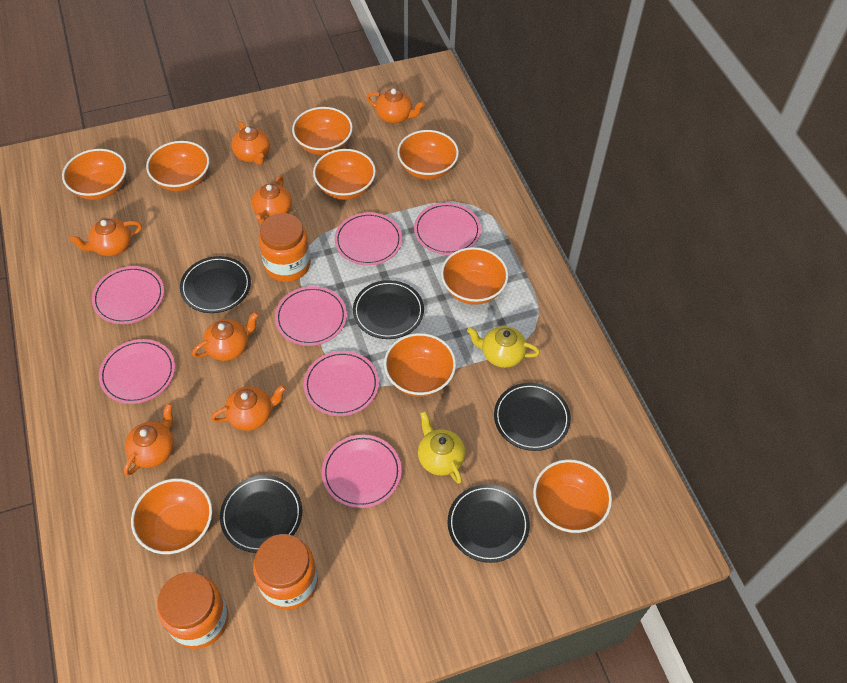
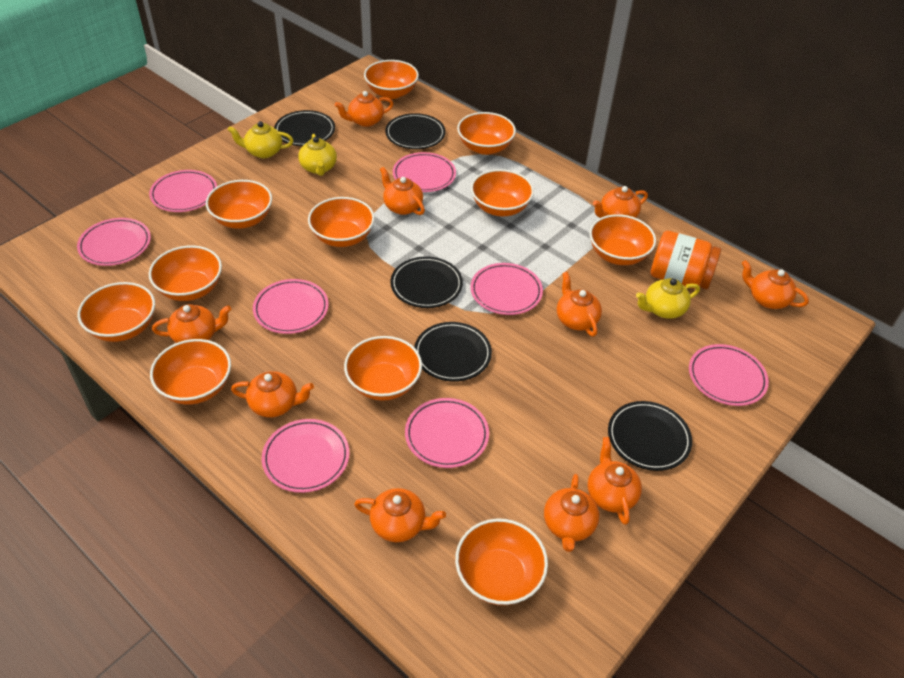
orange bowl: [62,149,127,200] [131,479,212,554] [146,141,209,191] [292,107,353,155] [313,149,376,200] [384,333,456,397] [397,130,459,180] [441,247,508,305] [533,459,612,533] = 9 -> [78,282,155,342] [149,245,222,301] [150,339,231,404] [206,180,272,229] [308,197,375,247] [344,336,422,401] [364,60,419,99] [455,519,548,605] [457,112,516,155] [471,169,534,216] [589,214,656,265] = 11
orange jar: [157,572,229,649] [253,534,318,610] [259,213,311,282] = 3 -> [650,231,721,289] = 1
orange teapot: [69,218,142,256] [124,403,174,476] [192,312,259,361] [211,385,286,431] [232,121,270,165] [252,175,292,225] [366,89,425,123] = 7 -> [152,304,231,343] [231,371,314,417] [335,91,393,127] [354,488,446,542] [380,167,425,215] [544,474,599,552] [557,272,602,337] [587,437,642,525] [593,186,648,218] [742,260,809,309] = 10
pink plate: [92,266,164,324] [99,339,175,404] [275,286,347,346] [304,351,379,416] [322,435,402,508] [335,212,402,265] [414,203,481,255] = 7 -> [77,218,151,266] [149,170,217,212] [253,279,329,334] [262,419,350,493] [393,152,456,192] [405,398,489,468] [470,263,543,315] [689,344,769,406] = 8
yellow teapot: [418,411,465,484] [467,326,540,368] = 2 -> [228,121,293,158] [298,134,337,176] [636,278,700,319] = 3

